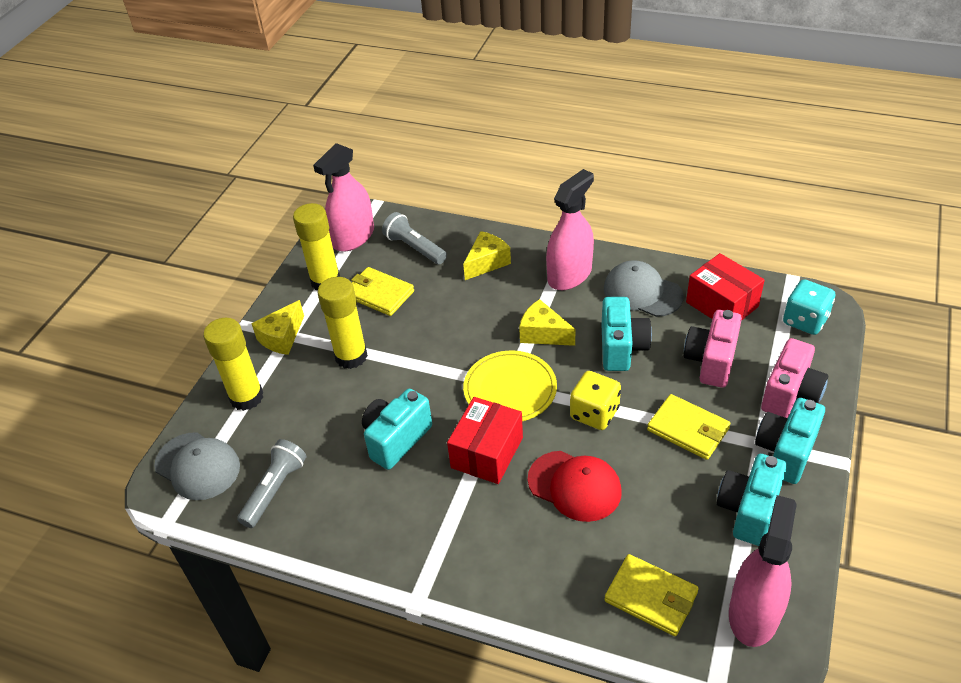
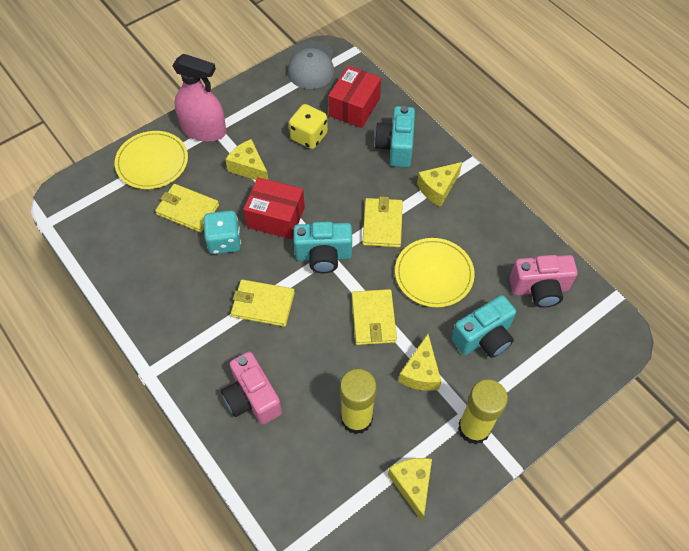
grey cap: [154,432,240,500] [604,260,684,317] = 2 -> [288,41,334,89] = 1
grey flashlight: [237,439,306,528] [382,212,447,264] = 2 -> none = 0
pink spray bottle: [313,143,374,252] [546,169,594,290] [729,495,797,647] = 3 -> [172,54,227,142] = 1
red cap: [528,451,622,522] = 1 -> none = 0
turquoise camera: [362,388,432,470] [601,297,652,371] [717,454,787,546] [755,398,825,484] = 4 -> [294,222,352,273] [375,106,415,167] [451,295,516,358] = 3
yellow cheese: [251,300,304,355] [463,231,511,280] [519,299,575,346] = 3 -> [225,139,268,180] [388,458,432,521] [398,334,441,391] [417,162,462,207] = 4
yellow glue stick: [203,318,263,411] [293,203,340,290] [318,277,368,369] = 3 -> [340,369,377,434] [458,379,508,444] = 2
yellow plate: [463,350,557,421] = 1 -> [115,131,188,189] [395,238,475,307] = 2
yellow wallet: [351,267,414,316] [604,554,699,636] [647,394,730,460] = 3 -> [155,184,219,232] [231,279,295,327] [352,289,397,345] [362,196,403,247] = 4

